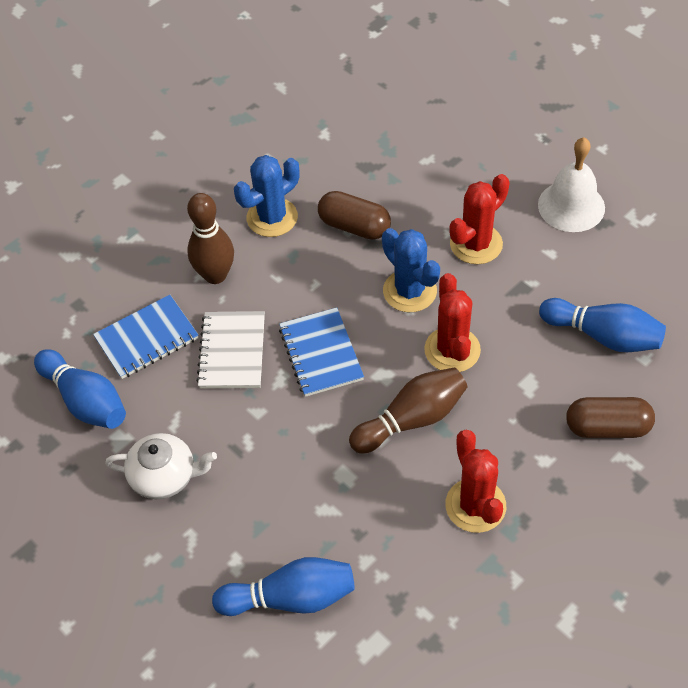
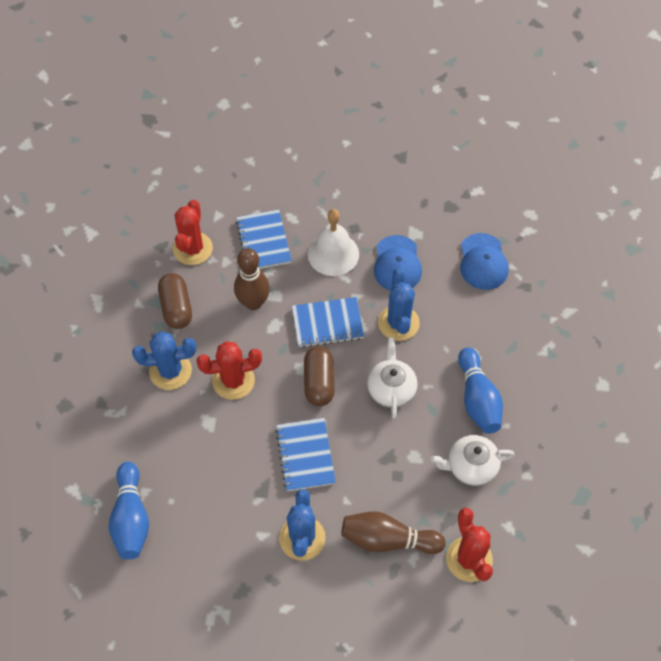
blue bowling pin: [34,349,126,429] [212,557,355,616] [539,298,666,352] = 3 -> [109,462,149,559] [458,347,503,434] = 2
blue cactus: [234,155,300,237] [382,228,440,312] = 2 -> [132,331,196,390] [279,489,326,561] [378,269,420,341] = 3
blue cap: none = 0 -> [374,235,422,291] [460,233,508,290] = 2
blue notebook: [93,295,198,379] [279,307,364,397] = 2 -> [236,210,292,269] [275,418,336,492] [292,297,364,348] = 3
white notebook: [196,311,265,389] = 1 -> none = 0
white teapot: [105,433,217,499] = 1 -> [367,337,418,419] [431,435,515,486] = 2

